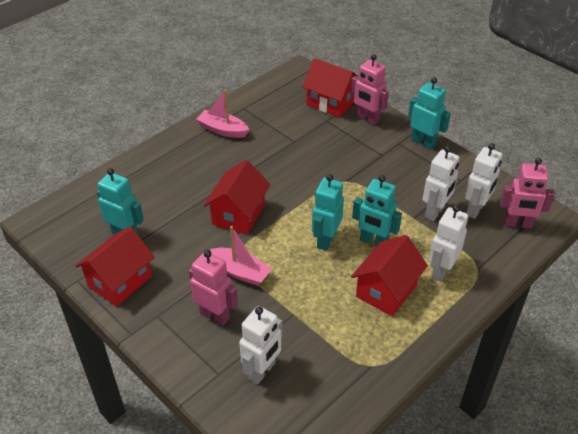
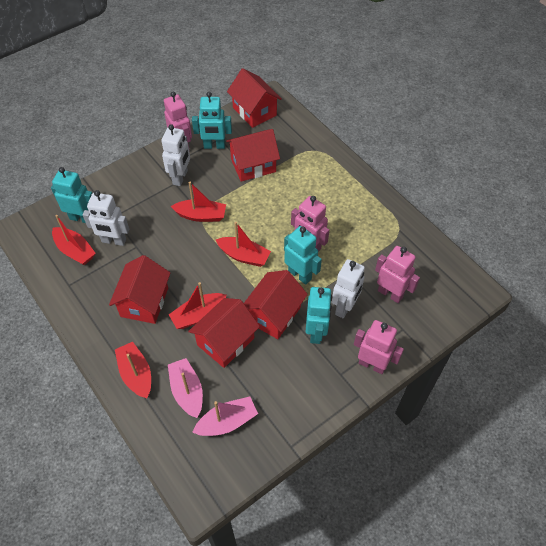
pink robot: [189,250,238,326] [350,54,389,125] [500,158,555,229] = 3 -> [164,92,192,151] [291,196,329,252] [354,320,404,374] [375,246,420,303] = 4
red boat: none = 0 -> [52,215,96,265] [115,342,151,398] [169,282,227,329] [171,182,226,222] [216,222,271,267] = 5
red house: [75,226,155,307] [204,160,270,235] [302,58,358,117] [351,235,428,316] = 4 -> [109,255,170,324] [188,298,260,368] [226,129,280,182] [227,68,282,128] [244,270,308,339] = 5
white robot: [239,306,283,385] [422,146,459,221] [429,205,468,282] [464,143,502,219] = 4 -> [83,190,129,246] [162,124,190,186] [332,259,365,318] = 3

